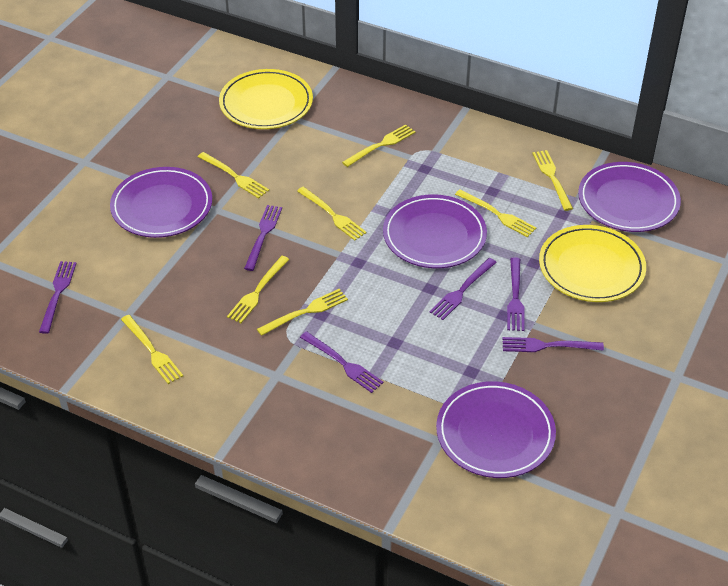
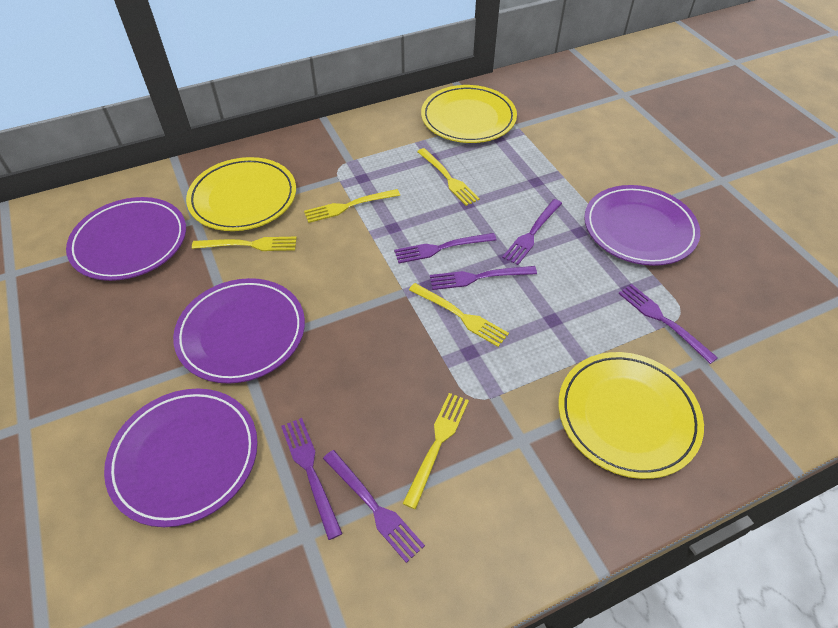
yellow fork: [121,315,183,384] [198,152,269,199] [227,256,290,323] [257,289,348,336] [297,187,367,241] [342,124,415,167] [455,189,536,237] [532,150,573,211] = 8 -> [192,237,297,251] [304,189,400,223] [402,393,469,509] [409,283,509,347] [417,148,480,206] = 5
yellow plate: [219,69,313,129] [539,225,646,302] = 2 -> [186,157,296,231] [421,85,517,143] [558,352,704,479] = 3

